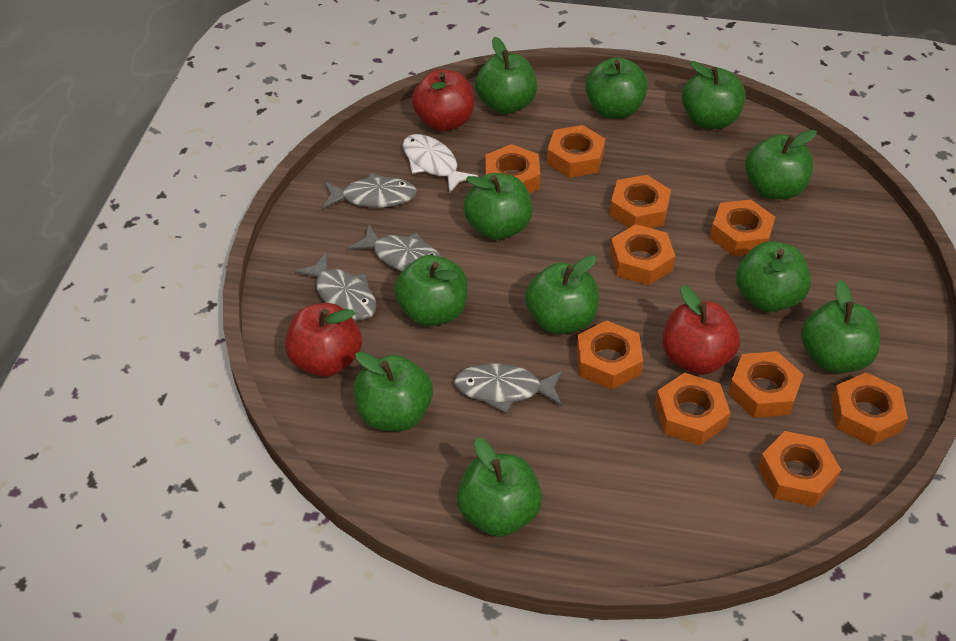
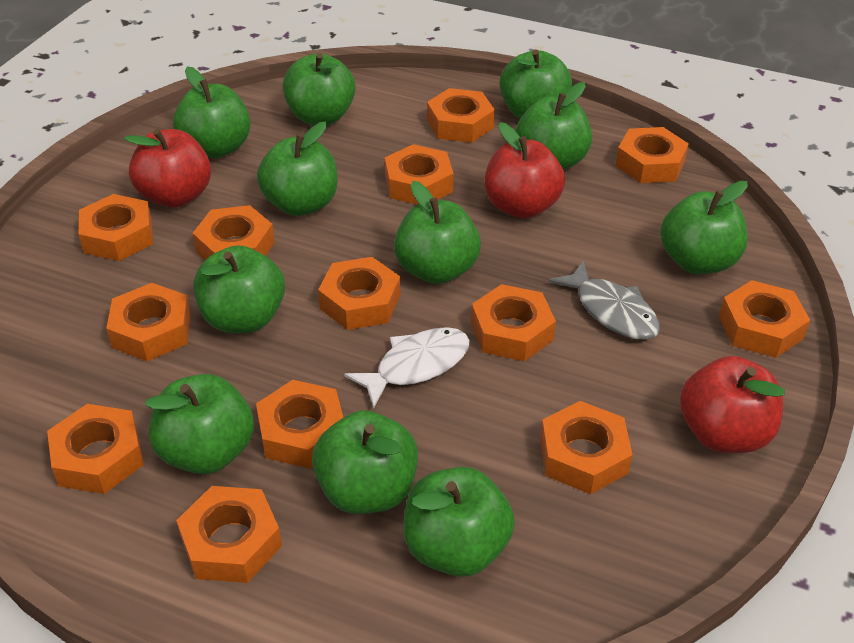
grey fish: [295,253,377,320] [323,173,417,209] [349,225,442,272] [454,363,563,413] = 4 -> [549,261,660,340] = 1
orange nut: [485,144,540,193] [547,125,606,178] [576,321,643,390] [609,175,671,228] [610,224,675,285] [655,373,730,445] [710,200,775,256] [728,351,804,418] [758,431,841,507] [831,372,908,446] = 10 -> [47,404,144,494] [79,194,153,261] [106,283,191,361] [176,486,282,583] [193,205,275,260] [256,380,343,469] [318,257,400,330] [385,144,454,204] [427,88,495,143] [471,284,556,361] [540,401,633,494] [615,127,689,183] [719,280,810,358] = 13

